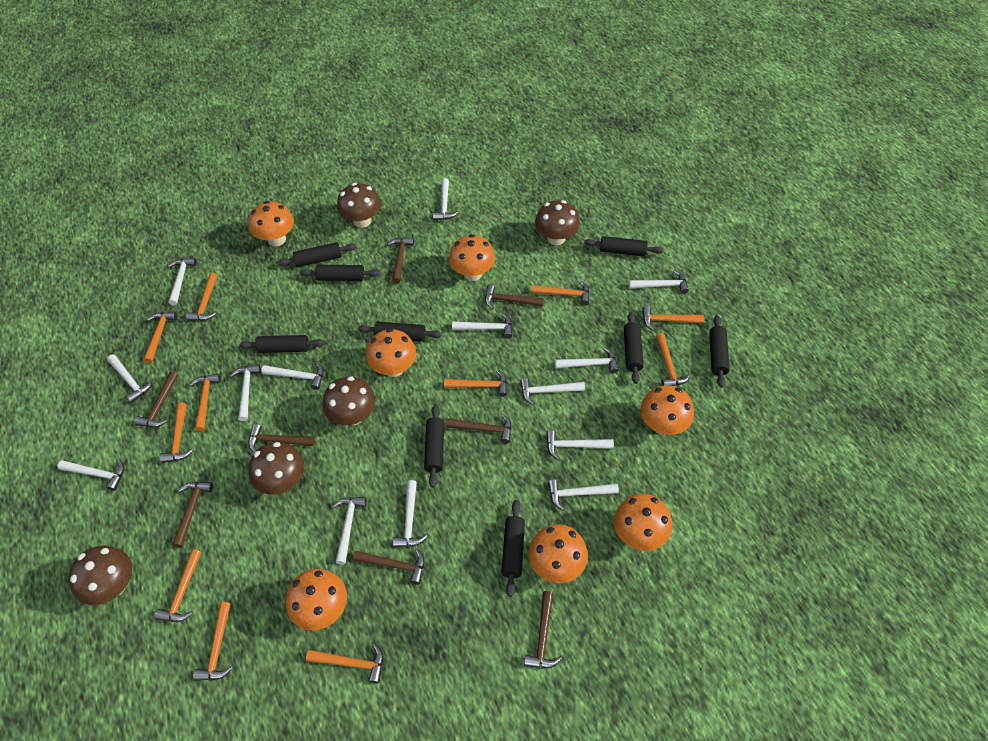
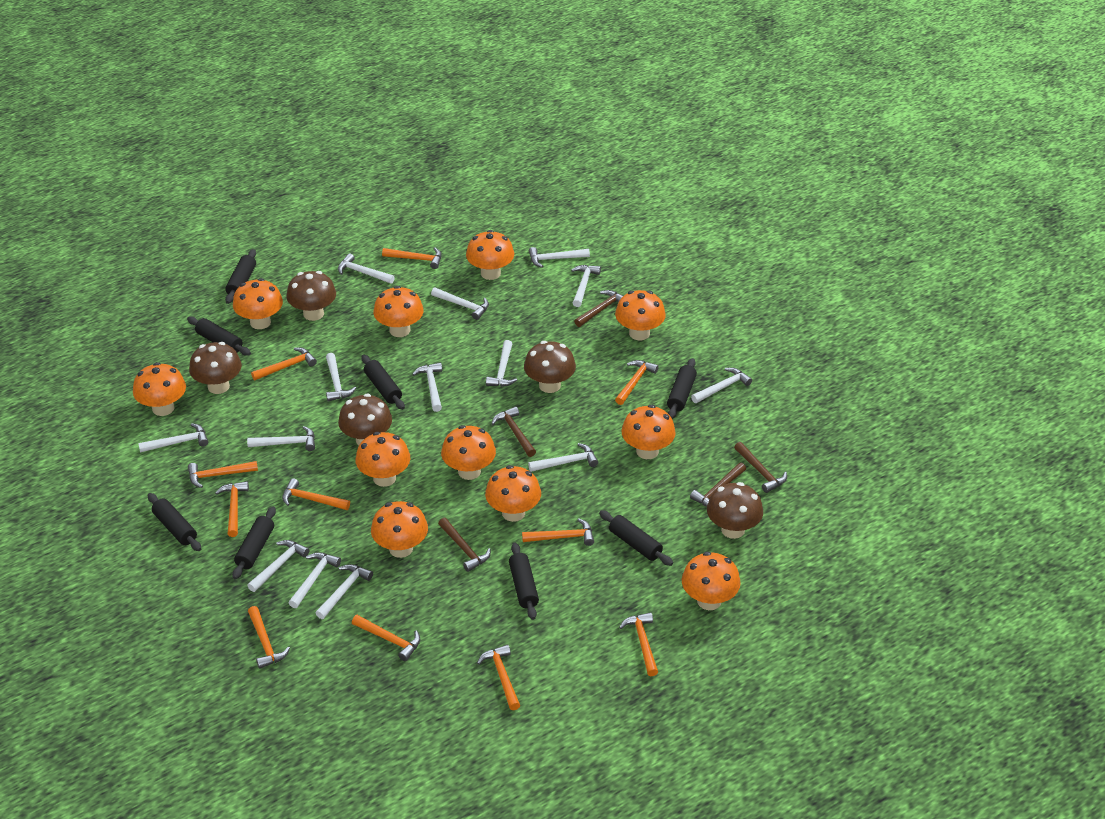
black rolling pin: [240,335,325,353] [278,242,356,267] [300,265,380,281] [358,322,442,342] [424,404,444,488] [501,500,525,597] [584,236,663,256] [624,312,644,384] [709,315,730,388] = 9 -> [148,493,201,551] [187,316,251,356] [225,249,256,304] [232,507,276,579] [361,354,405,410] [509,543,539,620] [599,510,673,566] [667,358,697,419] = 8
brown hammer: [134,372,178,427] [172,482,213,548] [249,424,315,453] [353,549,425,585] [387,237,414,283] [446,414,512,443] [485,284,544,309] [524,591,562,669] = 8 -> [438,518,491,572] [492,406,536,457] [574,290,623,327] [690,462,746,507] [734,442,787,493] = 5
orange mushroom: [249,201,294,246] [286,569,347,631] [366,329,416,377] [449,234,495,281] [529,524,588,583] [614,494,672,551] [640,385,694,435] = 7 -> [133,362,186,416] [233,278,283,329] [355,432,410,487] [371,501,428,558] [373,286,424,337] [441,425,496,480] [466,230,514,280] [485,465,541,522] [615,290,666,340] [621,405,676,459] [682,552,741,610] = 11

